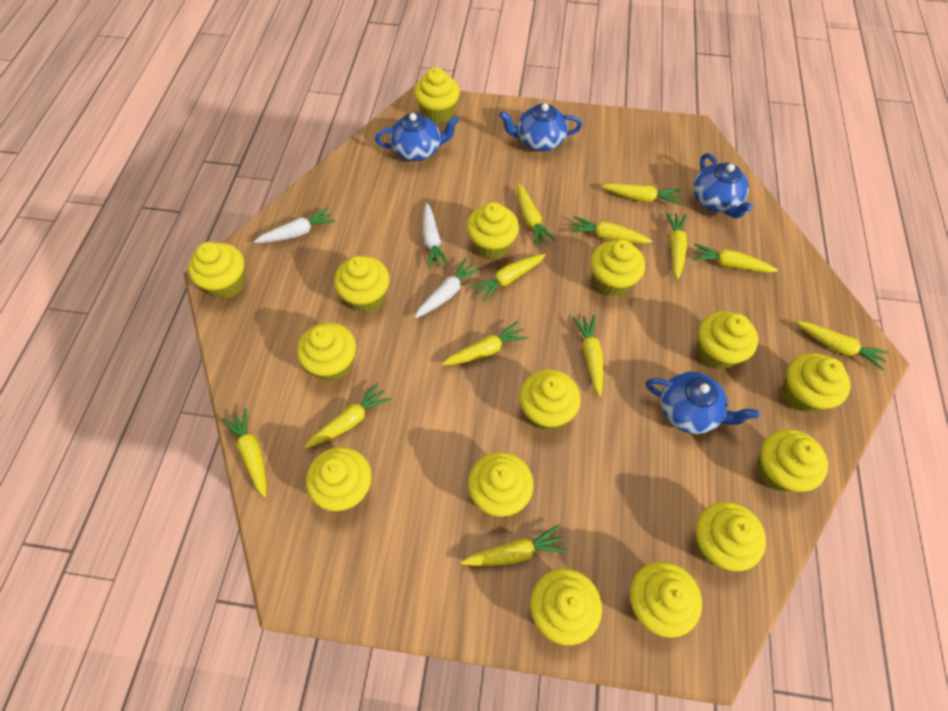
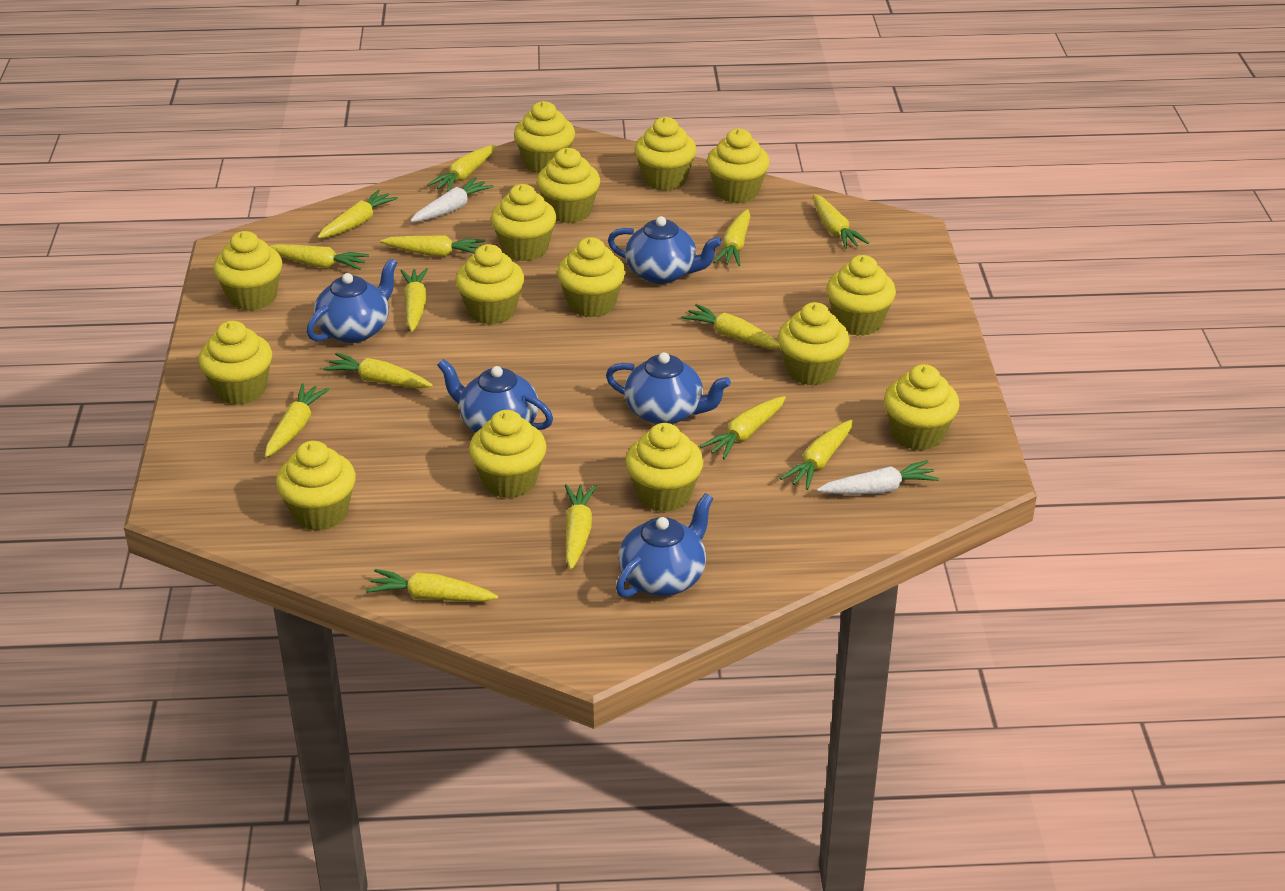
blue teapot: [375,113,459,161] [499,103,582,151] [646,371,759,434] [693,153,754,218] = 4 -> [307,258,398,343] [437,359,553,433] [606,352,731,425] [608,216,722,284] [616,493,713,598] = 5
white carrot: [254,207,335,243] [415,258,481,318] [422,203,449,269] = 3 -> [410,177,493,222] [817,460,939,495] = 2
yellow carrot: [222,408,266,497] [305,383,392,448] [442,321,528,365] [461,525,567,566] [471,254,546,302] [517,184,555,246] [570,216,653,244] [573,315,603,397] [602,183,681,205] [666,212,687,280] [692,243,778,273] [796,321,889,370] = 12 -> [265,384,330,457] [269,244,369,270] [317,190,398,239] [323,353,433,388] [366,569,498,602] [380,235,485,257] [400,268,428,332] [427,145,496,192] [565,484,597,569] [681,304,781,349] [700,396,786,459] [713,209,751,266] [780,420,853,490] [813,194,869,249] = 14

